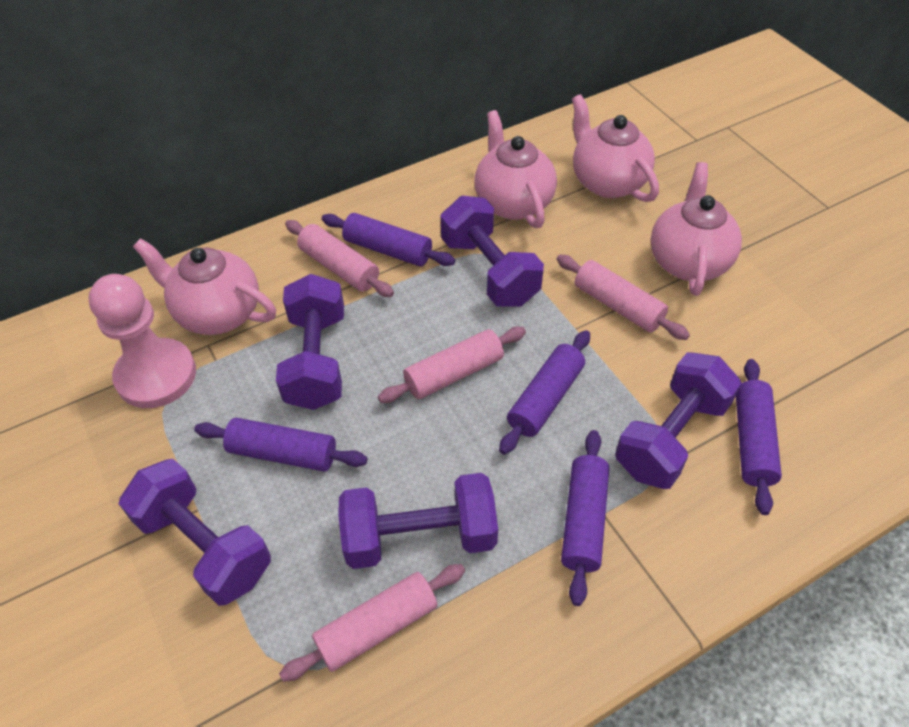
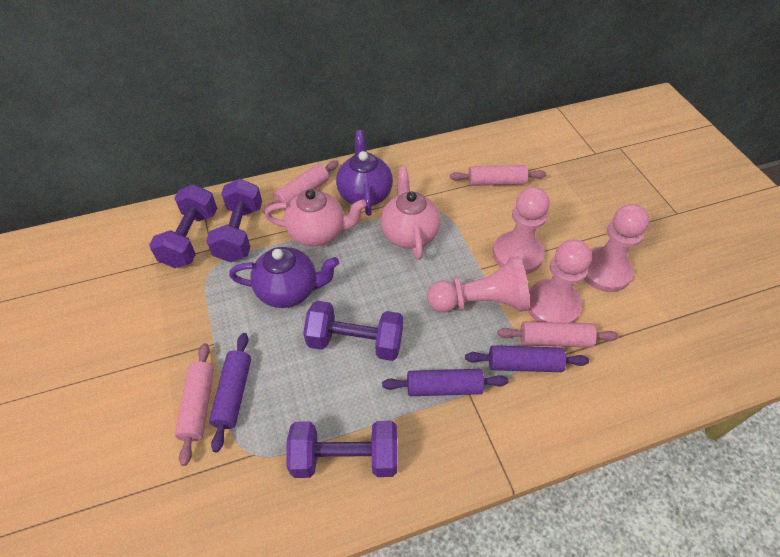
pink pawn: [88,274,196,408] = 1 -> [427,256,530,313] [493,187,550,274] [528,239,592,323] [584,204,649,292] = 4
pink teapot: [133,238,276,335] [475,110,557,228] [572,94,659,202] [651,162,742,296] = 4 -> [265,189,367,246] [381,167,441,260] = 2
purple dumbbell: [119,459,271,606] [276,274,344,410] [338,473,498,569] [441,196,544,307] [615,352,741,489] = 5 -> [149,184,217,268] [206,179,262,262] [286,421,397,478] [303,301,403,361] = 4
purple rolling pin: [194,418,368,472] [322,213,455,266] [499,330,590,455] [561,430,609,606] [736,359,782,515] = 5 -> [209,333,251,452] [382,369,508,396] [465,345,589,372] = 3
purple teapot: none = 0 -> [229,247,339,308] [336,130,393,216] = 2

